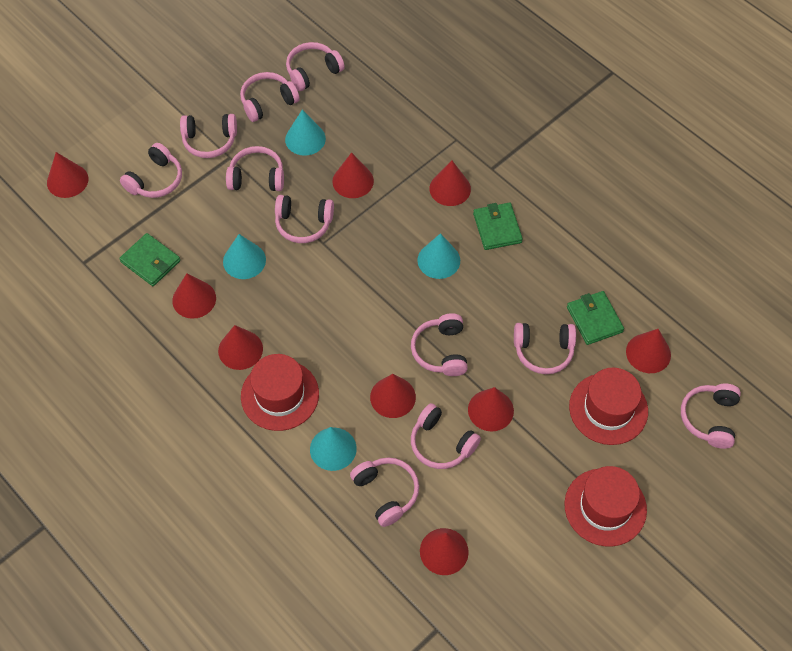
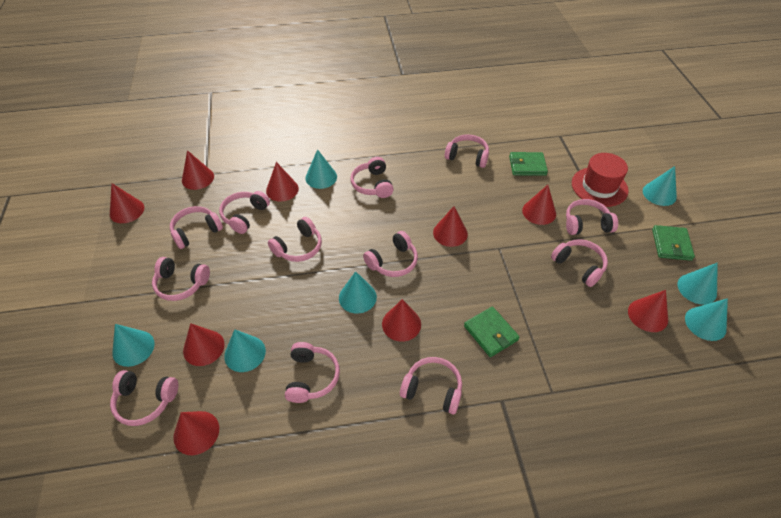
pink headphones: [120,143,182,198] [180,114,237,158] [226,146,284,191] [240,72,300,122] [275,195,334,243] [286,42,345,91] [350,458,419,527] [411,313,468,376] [411,403,481,469] [514,323,576,374] [681,384,741,449] = 11 -> [110,370,178,426] [152,257,210,301] [170,206,223,249] [219,191,270,234] [268,217,322,262] [285,342,340,403] [350,157,394,198] [363,231,418,277] [400,357,462,414] [445,135,489,168] [551,239,608,287] [566,199,618,235] = 12
red hat: [241,354,319,431] [564,466,647,547] [569,368,648,445] = 3 -> [572,153,628,207] = 1
turquoise cone: [223,234,266,279] [285,109,326,156] [310,427,357,471] [417,233,460,279] = 4 -> [112,324,155,367] [224,329,266,372] [305,149,337,189] [339,271,377,314] [643,166,677,206] [677,263,718,305] [685,298,728,341] = 7

